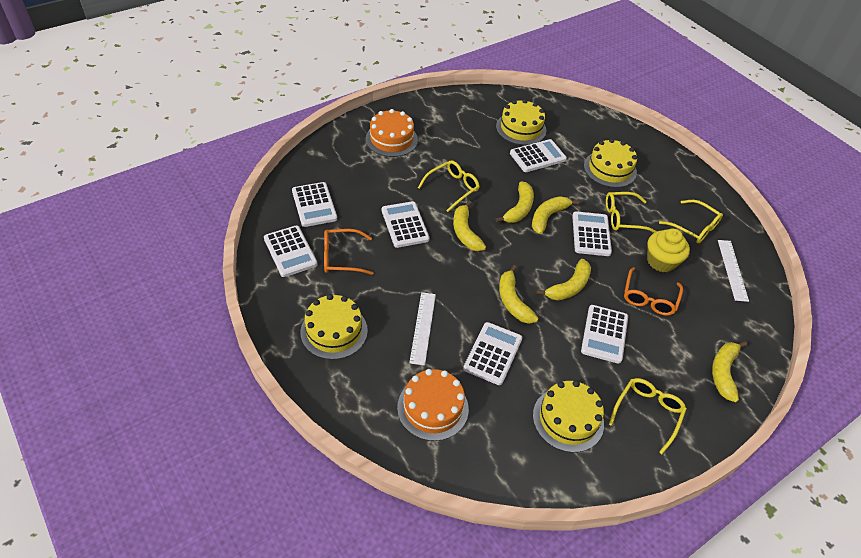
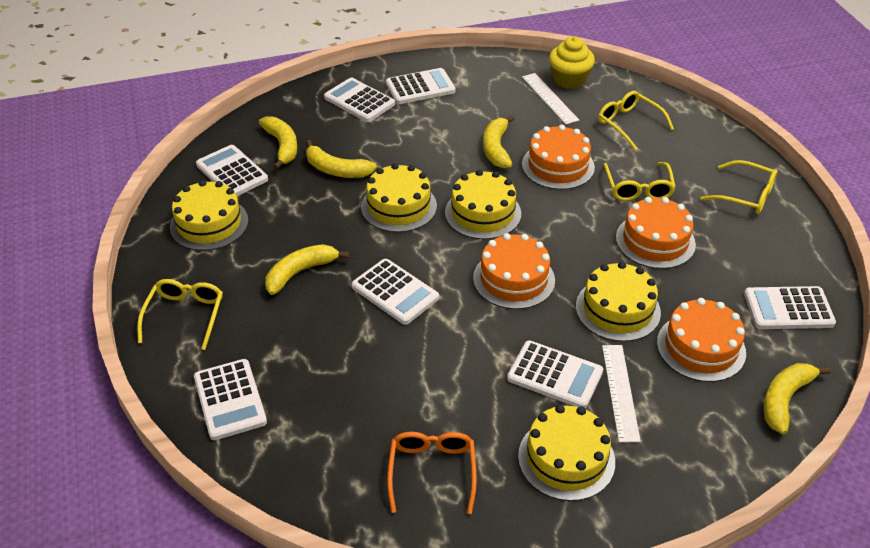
orange cake: [366,109,418,157] [397,369,469,441] = 2 -> [473,233,555,309] [522,125,595,190] [616,197,696,269] [657,298,746,382] = 4
orange glasses: [324,229,374,275] [624,267,683,316] = 2 -> [387,432,477,514] = 1
yellow banana: [453,201,486,251] [496,181,534,223] [499,265,538,324] [532,196,579,234] [536,259,591,300] [712,341,747,402] = 6 -> [259,116,298,170] [265,244,350,295] [306,140,377,178] [483,115,515,168] [764,363,831,434] = 5
yellow cake: [301,294,368,360] [496,99,546,145] [533,380,604,453] [584,139,637,188] = 4 -> [170,180,248,251] [361,163,437,232] [445,170,521,239] [518,405,615,501] [576,262,661,342] = 5

